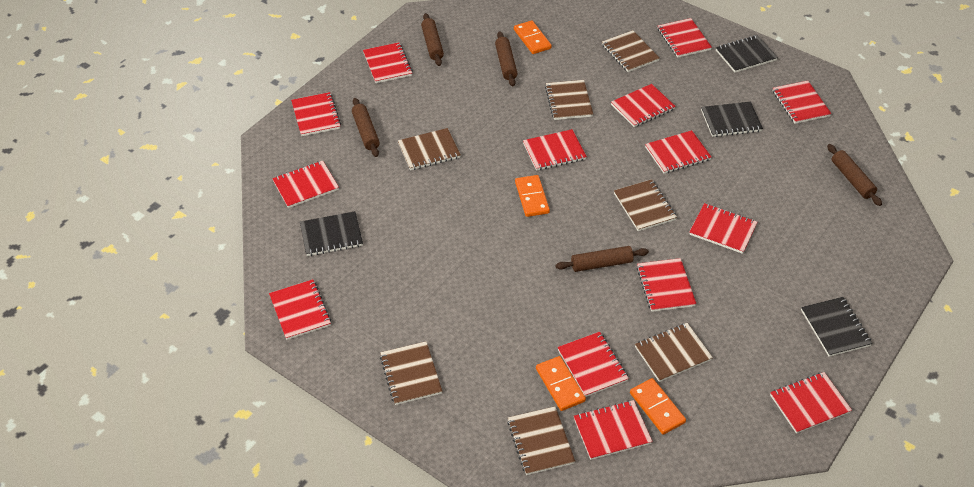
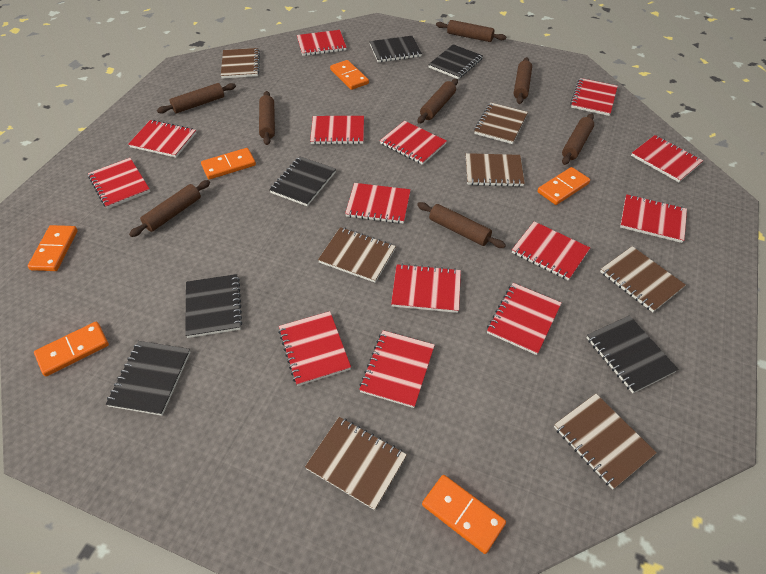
black notebook: [300,211,363,256] [701,102,763,137] [716,35,778,73] [801,297,872,357] = 4 -> [106,341,190,416] [185,274,242,338] [269,156,336,206] [369,36,422,62] [428,44,483,79] [586,315,679,393] = 6
brown rolling pin: [352,98,380,157] [421,13,444,66] [495,31,517,86] [555,246,649,272] [827,144,882,206] = 5 -> [129,180,210,237] [157,83,236,113] [259,91,275,145] [417,79,458,124] [417,202,506,248] [436,20,506,42] [514,57,532,104] [562,113,594,165] = 8
orange domino: [514,20,552,54] [515,175,550,217] [536,356,586,411] [630,378,686,435] = 4 -> [28,225,78,271] [34,322,109,376] [201,148,256,179] [330,60,369,90] [422,475,506,554] [537,167,590,205] = 6

